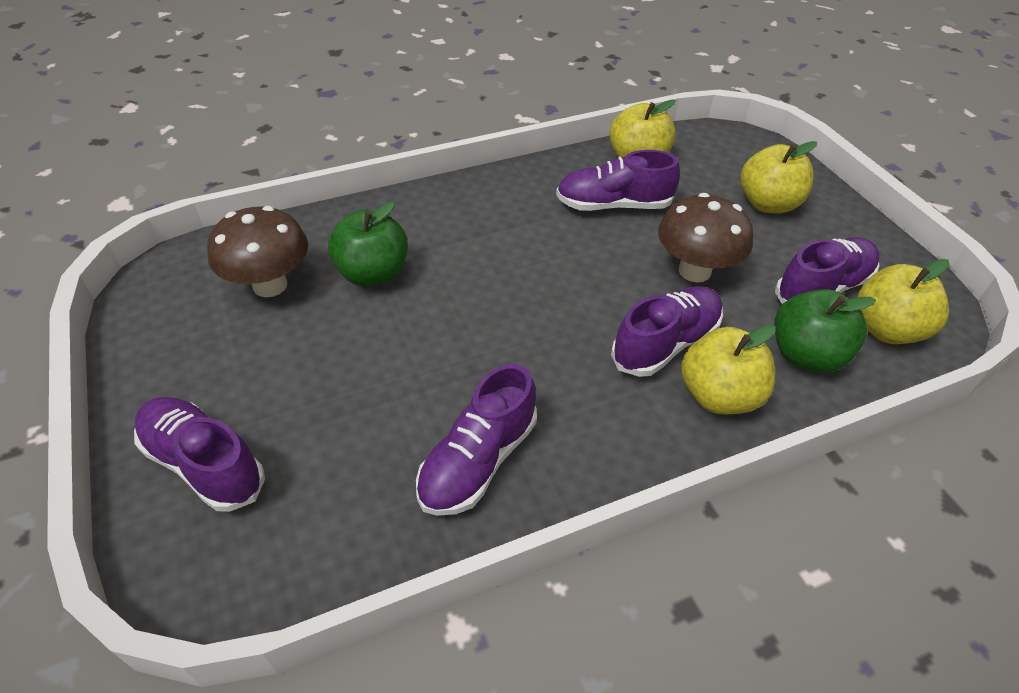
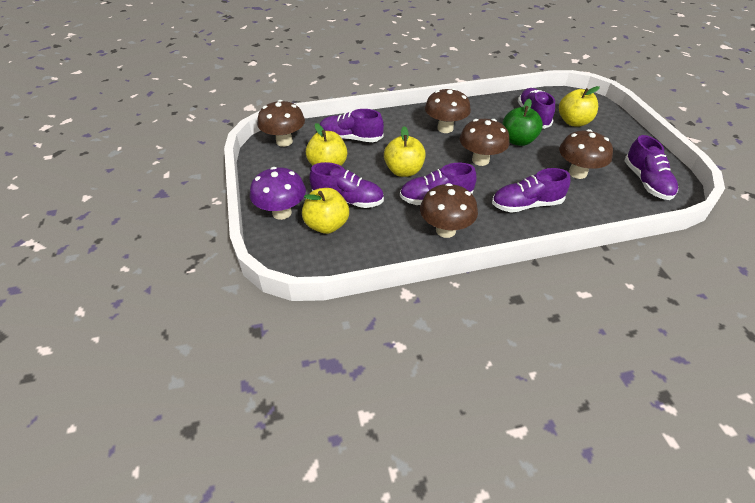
brown mushroom: [207,206,308,297] [658,193,753,283] = 2 -> [257,100,305,147] [420,183,478,238] [425,88,471,133] [460,119,510,166] [559,129,613,179] = 5
green apple: [328,202,408,287] [775,289,876,373] = 2 -> [503,98,543,146] = 1
purple mushroom: none = 0 -> [250,167,306,220] = 1
purple shoe: [134,397,265,512] [416,364,537,516] [556,150,680,211] [611,286,723,377] [775,237,880,304] = 5 -> [309,162,384,208] [320,109,384,142] [400,163,477,205] [492,168,570,213] [518,88,555,129] [625,135,678,200] = 6

